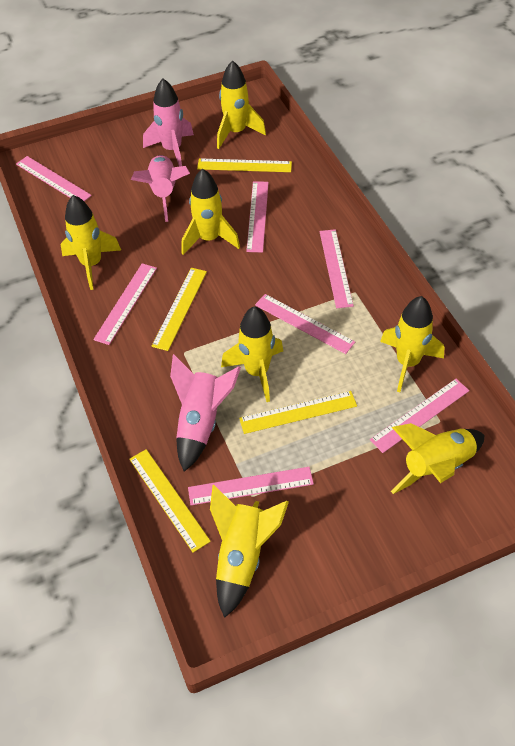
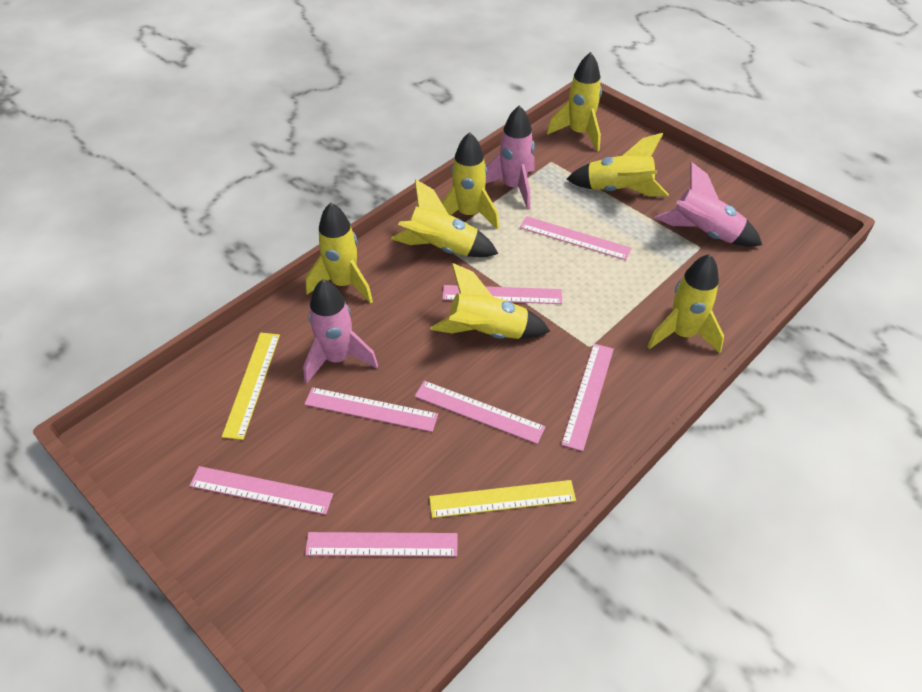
yellow ruler: [129,449,211,553] [151,268,207,351] [197,158,292,172] [239,391,357,434] = 4 -> [222,333,280,440] [429,480,576,518] = 2

